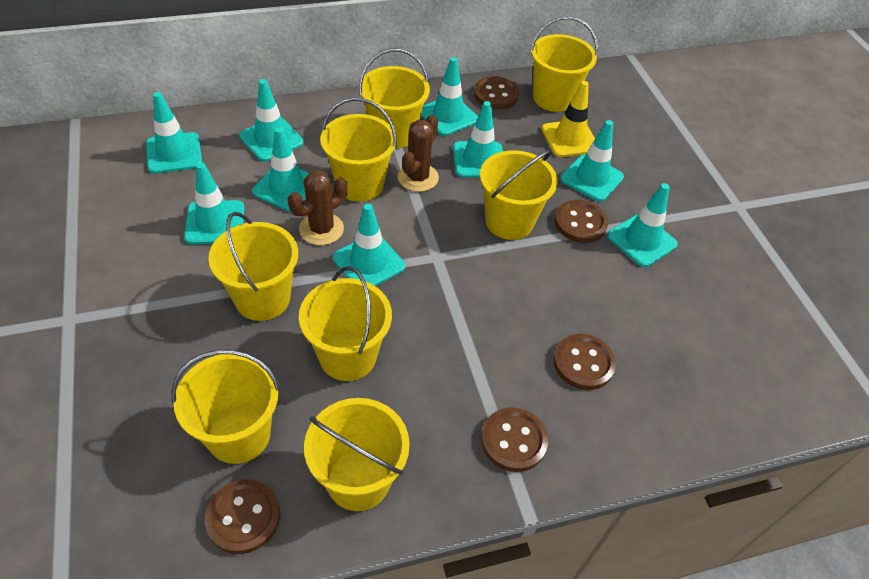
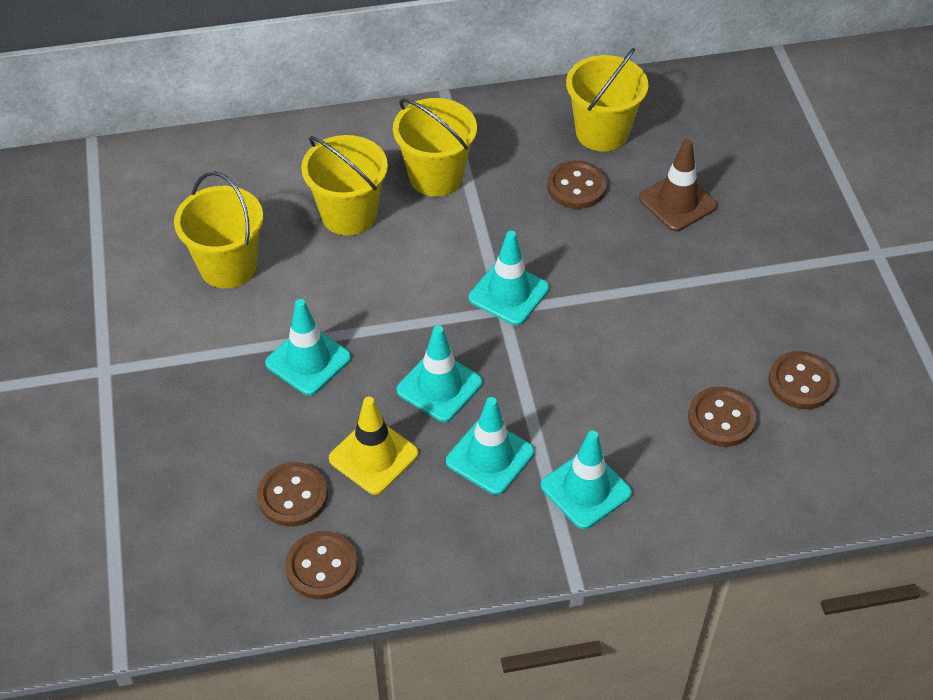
brown cactus: [288,170,348,245] [398,115,439,192] = 2 -> none = 0
brown traffic cone: none = 0 -> [639,139,718,231] = 1
turquoise traffic cone: [146,92,202,174] [184,162,245,245] [239,79,304,162] [252,127,309,212] [332,204,405,286] [421,57,478,136] [453,101,503,178] [560,120,624,202] [607,183,678,267] = 9 -> [265,299,351,395] [396,325,482,422] [446,397,534,495] [469,231,549,325] [541,431,632,529] = 5
yellow bucket: [171,350,280,464] [208,212,298,321] [299,266,392,381] [304,398,410,511] [320,97,397,202] [359,49,430,149] [480,150,557,240] [530,16,598,112] = 8 -> [174,171,263,289] [301,135,388,236] [393,98,477,197] [566,48,648,152] = 4

